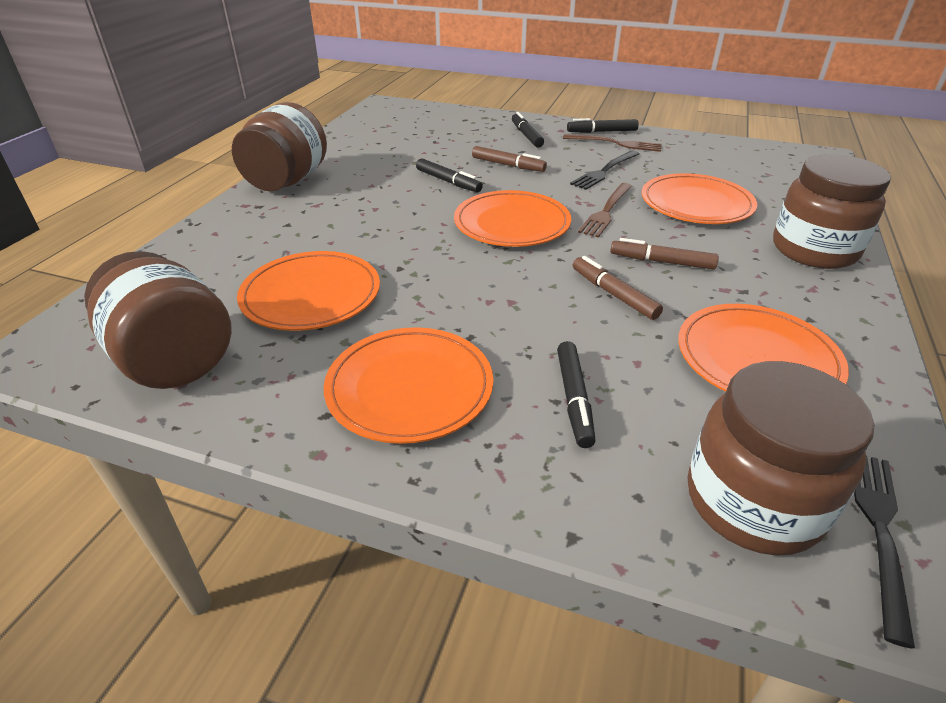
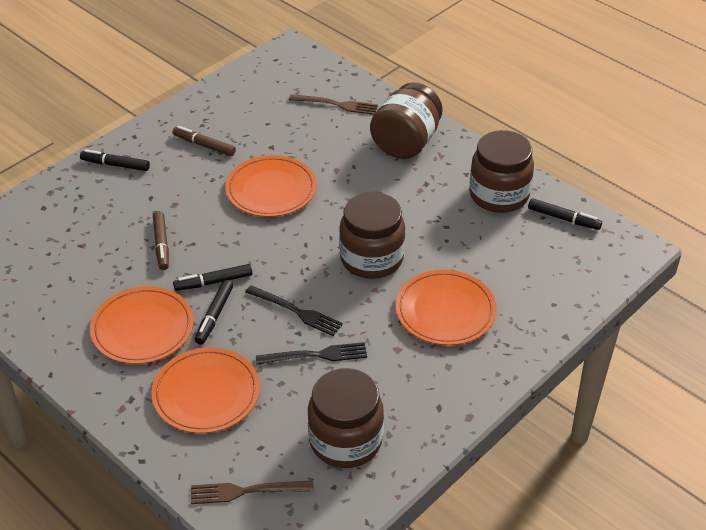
brown marker: [472,146,547,172] [573,256,663,320] [610,238,719,270] = 3 -> [153,211,169,270] [173,126,236,156] = 2
orange plate: [237,251,380,331] [324,327,493,444] [454,190,571,247] [642,173,757,224] [678,304,849,392] = 5 -> [90,286,194,364] [152,348,260,433] [225,155,317,217] [395,270,497,345] = 4

